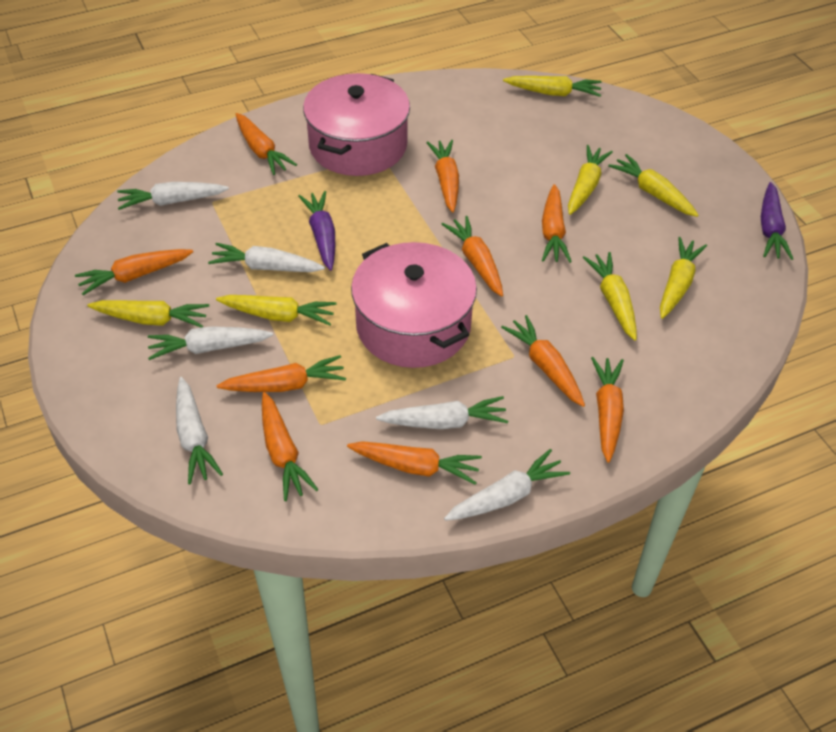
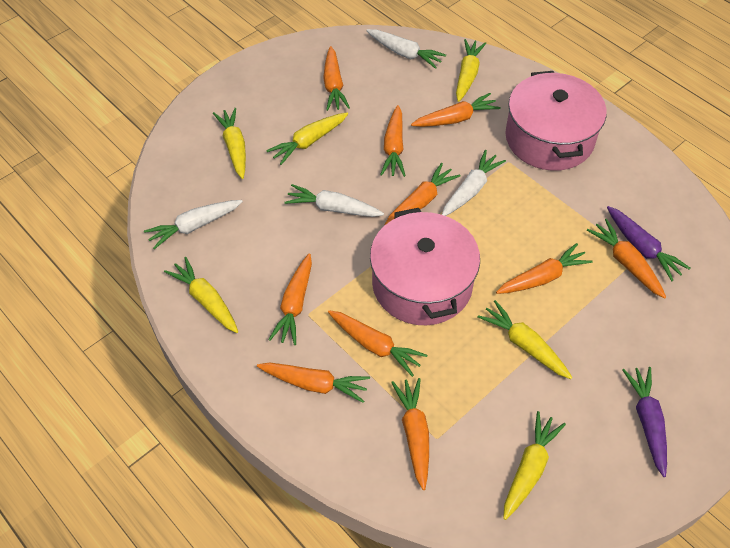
white carrot: [117,182,229,210] [148,326,273,360] [176,377,223,484] [208,243,325,272] [376,396,508,429] [444,449,570,521] = 6 -> [144,200,243,249] [284,184,384,217] [366,29,446,69] [442,150,506,216] = 4
yellow carrot: [87,300,209,328] [216,295,336,326] [503,76,602,97] [568,145,613,215] [582,252,637,341] [608,154,699,217] [660,237,707,319] = 7 -> [164,257,238,333] [213,108,246,179] [266,112,348,165] [456,39,486,102] [477,300,572,379] [503,411,566,520] = 6

